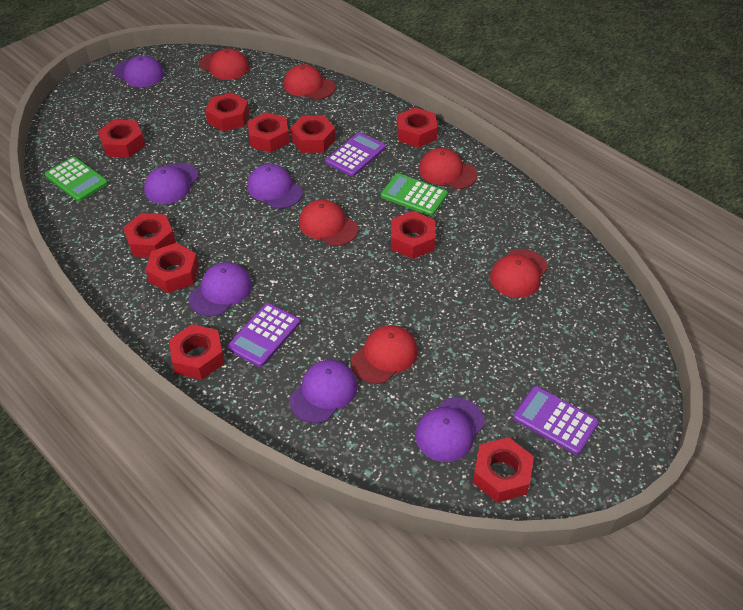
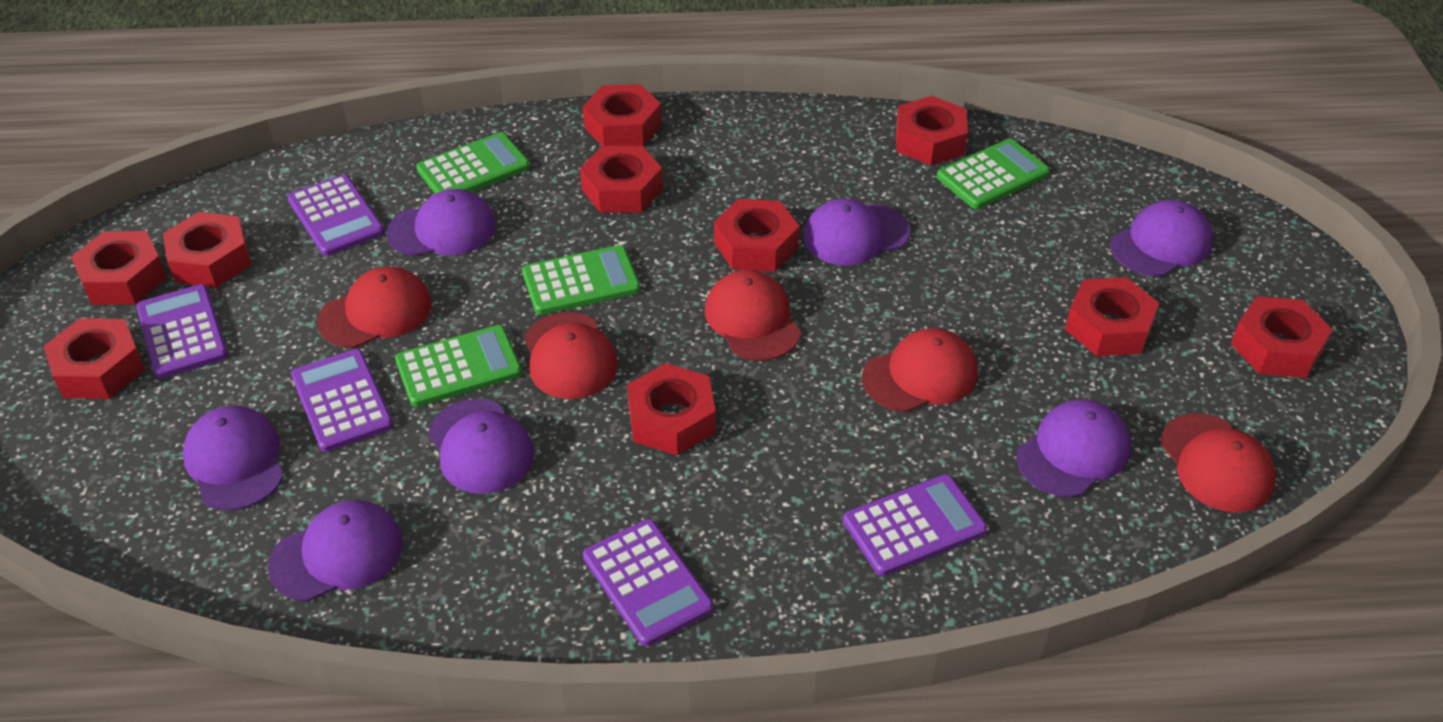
green calculator: [45,157,108,202] [381,173,448,216] = 2 -> [395,325,522,407] [416,132,530,194] [522,245,640,315] [937,139,1050,209] = 4
purple calculator: [227,303,300,367] [326,132,386,176] [513,386,599,455] = 3 -> [136,284,228,379] [288,175,385,256] [291,349,394,452] [583,519,713,646] [843,474,987,576] = 5
purple cap: [113,55,164,87] [144,163,199,204] [189,262,252,317] [247,164,303,209] [289,360,357,423] [415,398,485,462] = 6 -> [183,406,284,510] [268,500,403,602] [386,189,496,256] [428,399,534,494] [803,198,910,265] [1016,400,1131,497] [1110,200,1213,276] = 7
red cap: [199,48,249,80] [284,64,336,100] [299,199,358,246] [351,325,418,384] [419,148,477,189] [490,249,548,298] = 6 -> [317,266,432,348] [525,312,618,399] [705,270,801,361] [862,328,978,412] [1160,414,1276,512] = 5

